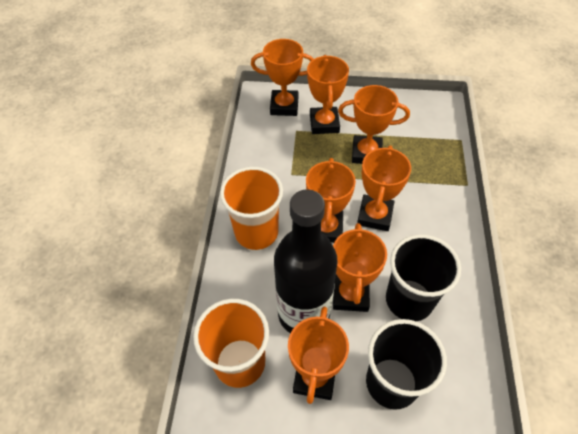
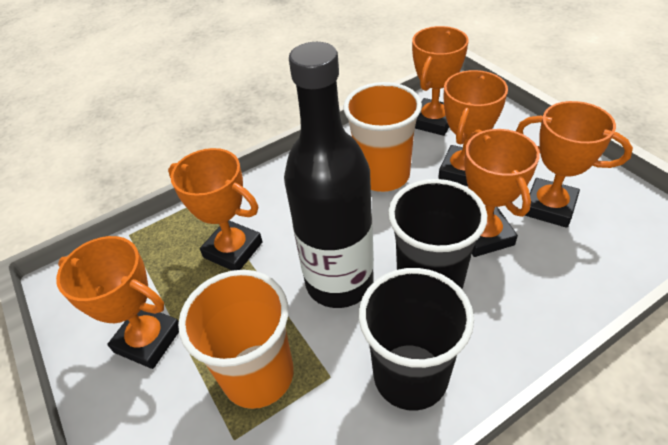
orange trophy: [251,39,314,116] [288,307,349,404] [306,158,356,243] [307,55,349,134] [333,223,387,312] [338,85,410,164] [357,146,411,231] = 7 -> [56,236,179,369] [168,148,263,271] [412,26,469,136] [438,70,508,186] [464,129,540,257] [516,101,633,228] = 6

